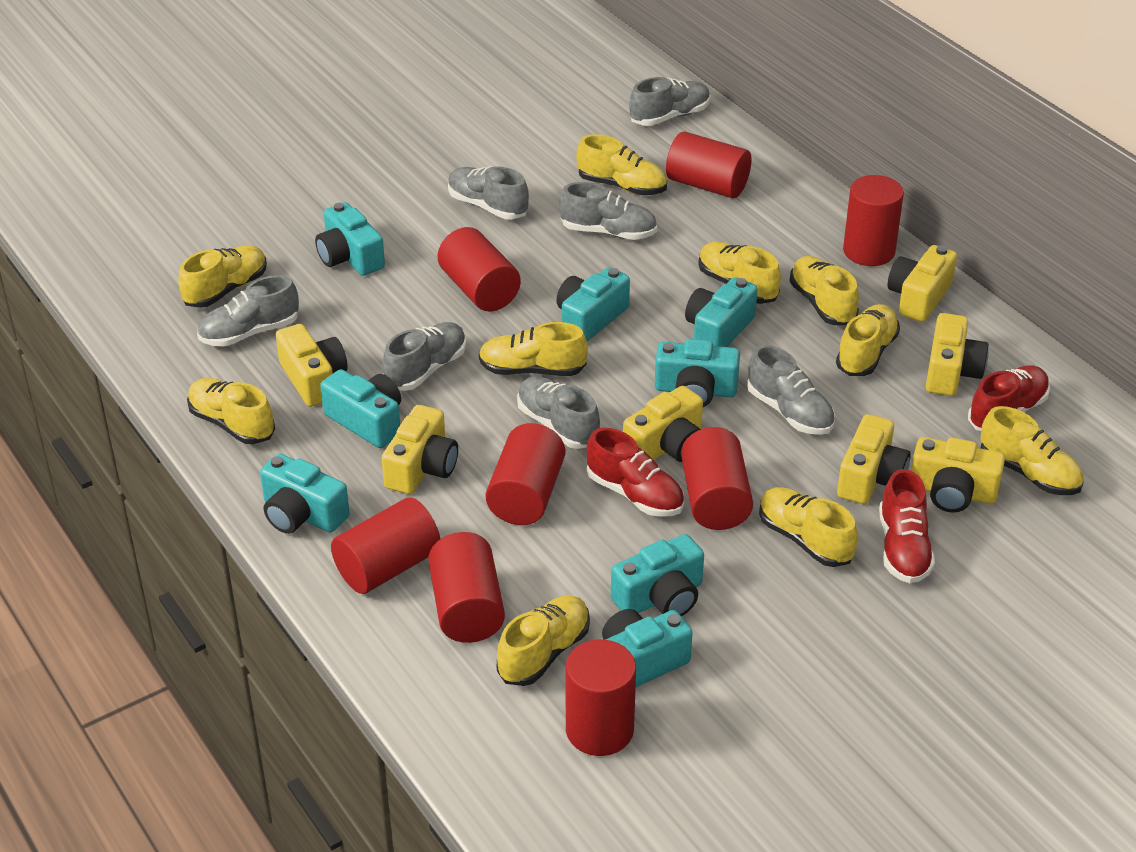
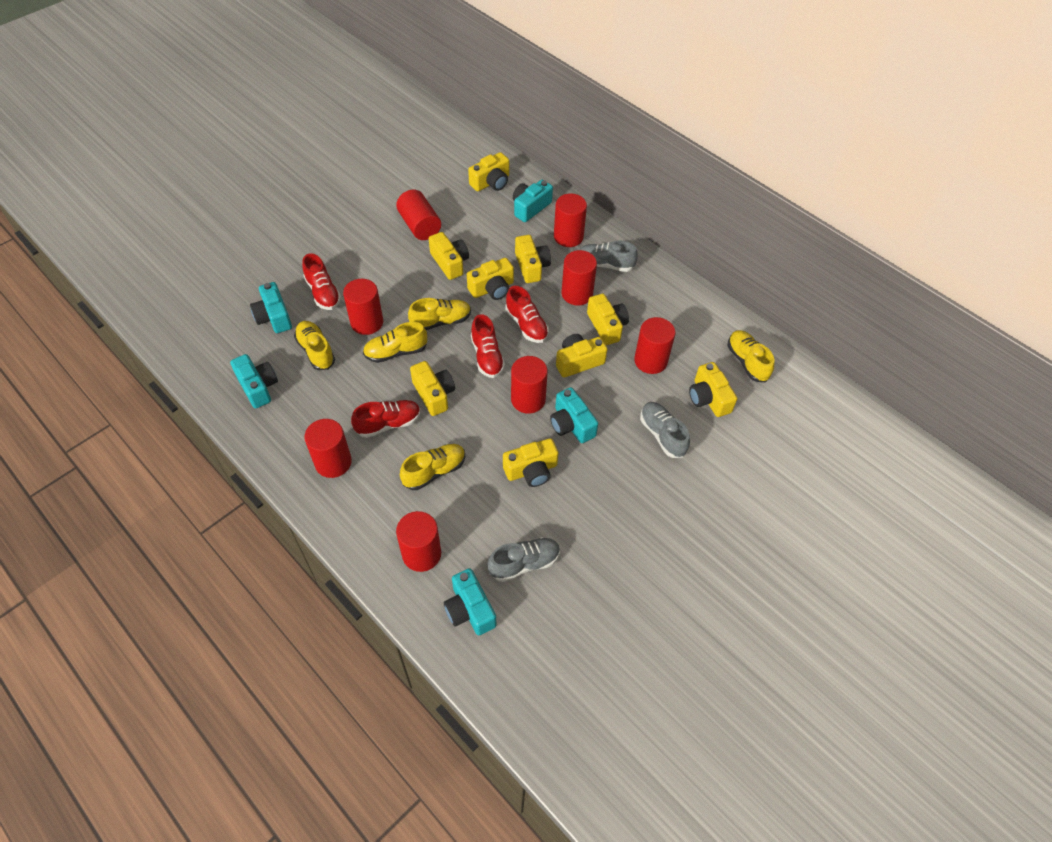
grey shoe: [197,275,299,346] [382,322,466,391] [448,166,529,219] [517,376,600,449] [559,182,657,240] [629,77,710,126] [747,345,835,435] = 7 -> [487,537,560,582] [579,240,638,272] [640,402,690,458] = 3
red shoe: [587,428,684,517] [879,469,935,583] [968,365,1050,431] = 3 -> [302,253,341,310] [351,400,421,438] [471,314,505,378] [505,286,549,343] = 4
turquoise camera: [260,454,350,534] [315,202,385,276] [320,369,401,448] [556,267,630,341] [602,609,693,687] [611,534,704,616] [655,339,740,407] [685,277,758,347] = 8 -> [230,354,278,409] [250,282,292,333] [444,568,496,635] [513,180,553,222] [550,387,598,443] = 5
yellow camera: [276,324,348,407] [382,405,458,494] [623,386,703,462] [837,414,911,504] [888,245,957,322] [911,437,1005,513] [926,313,989,396] = 7 -> [410,361,455,416] [429,232,469,280] [467,258,514,300] [468,152,509,191] [503,438,558,487] [515,235,551,283] [556,334,607,378] [587,294,629,345] [689,362,737,417] = 9
yellow shoe: [178,246,267,308] [187,378,275,444] [479,322,588,376] [497,595,590,686] [576,134,667,195] [698,242,781,304] [759,487,858,567] [789,256,859,326] [836,304,900,376] [981,406,1084,495] = 10 -> [294,321,335,370] [363,322,427,363] [400,444,465,490] [408,298,471,330] [727,330,774,382] = 5

